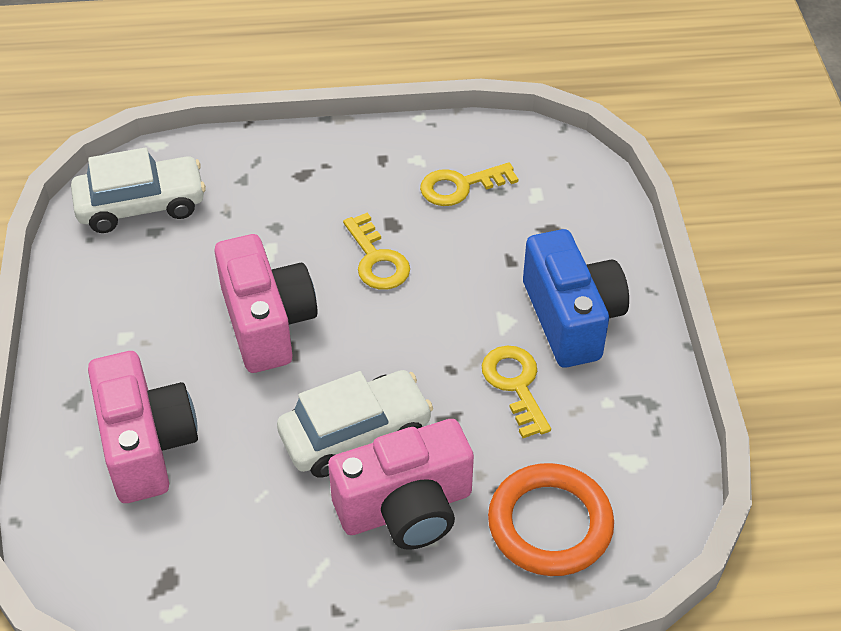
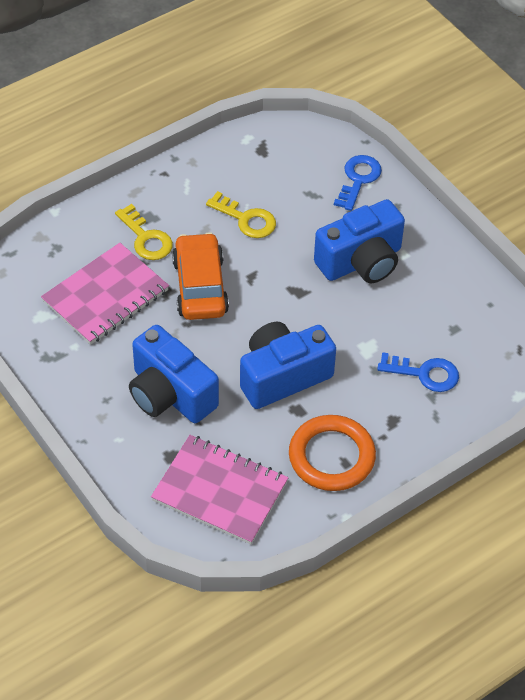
blue camera: [523,229,629,368] = 1 -> [129,325,219,423] [240,322,336,409] [314,199,405,283] = 3
blue key: none = 0 -> [334,155,382,211] [377,352,459,392] = 2
orange car: none = 0 -> [172,232,229,320] = 1
pink camera: [88,351,198,503] [214,234,318,373] [328,419,474,550] = 3 -> none = 0
pink notebook: none = 0 -> [41,243,169,345] [151,435,289,544] = 2
white car: [71,147,206,233] [277,370,433,478] = 2 -> none = 0
yellow key: [343,213,410,290] [420,162,518,206] [482,345,551,438] = 3 -> [115,204,173,260] [206,191,276,238] = 2

